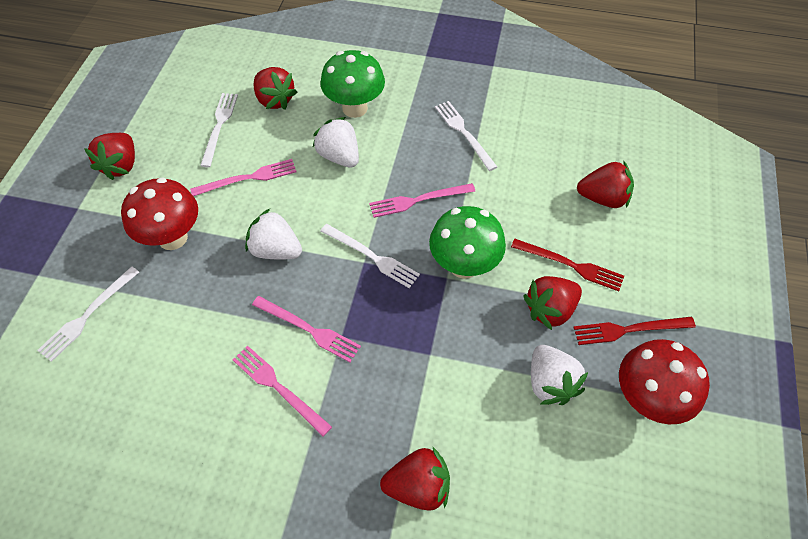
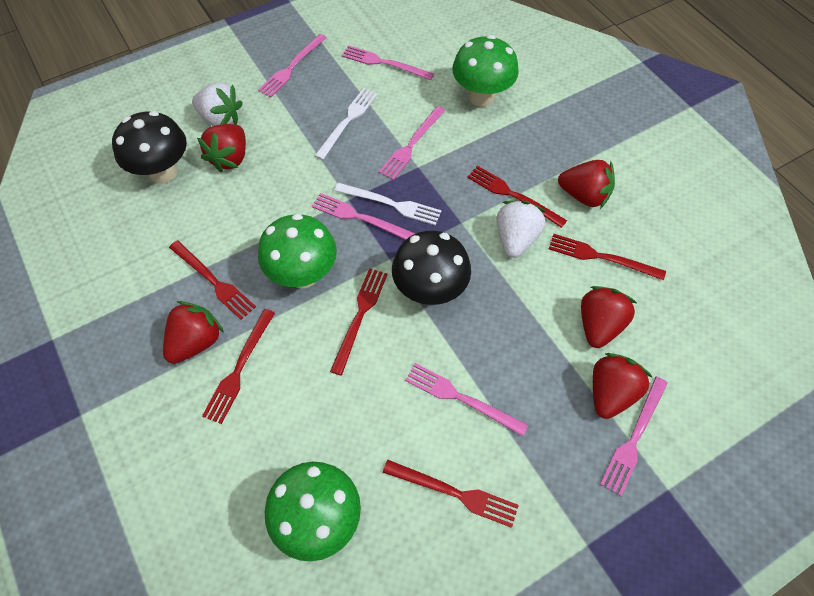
black mushroom: none = 0 -> [112,111,187,184] [392,231,471,305] = 2
green mushroom: [321,50,385,118] [429,206,506,279] = 2 -> [258,214,337,289] [265,462,361,561] [452,35,519,107] = 3
pink fork: [190,159,297,196] [232,346,332,436] [252,296,361,362] [369,183,475,218] = 4 -> [258,34,327,97] [312,193,416,240] [342,45,434,80] [379,106,446,180] [405,363,528,436] [600,377,668,496] = 6
red fork: [511,239,624,291] [574,317,696,345] = 2 -> [169,240,256,320] [202,309,275,424] [330,268,388,376] [383,460,519,528] [467,166,567,228] [549,234,666,281] = 6
red mushroom: [121,178,198,250] [619,339,710,424] = 2 -> none = 0
white fork: [37,266,139,362] [200,93,238,167] [320,224,420,288] [435,101,497,171] = 4 -> [314,88,378,160] [334,183,442,226] = 2
white strawberry: [245,209,302,260] [313,117,359,167] [531,345,588,405] = 3 -> [192,83,243,126] [497,201,546,258] = 2

